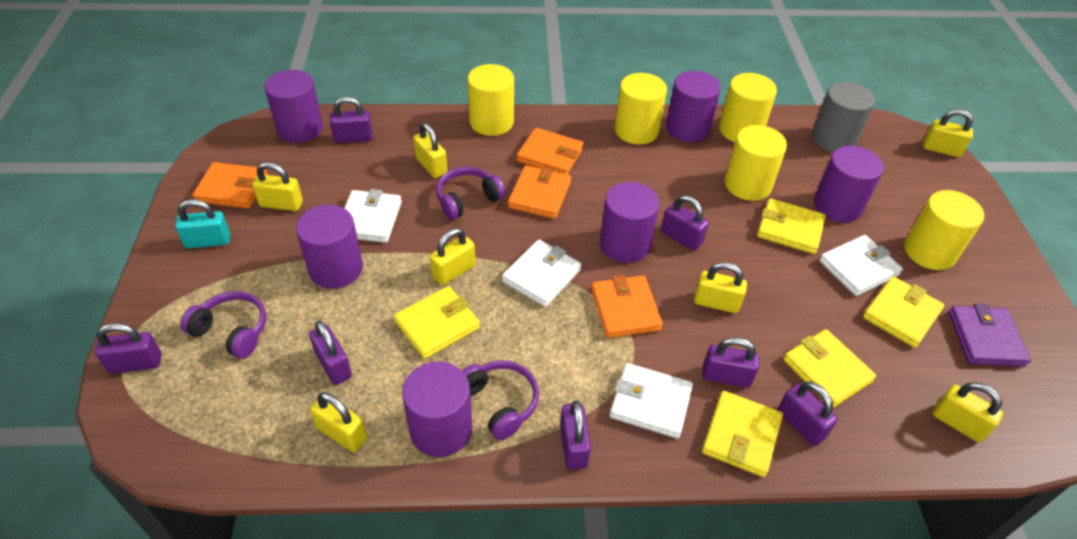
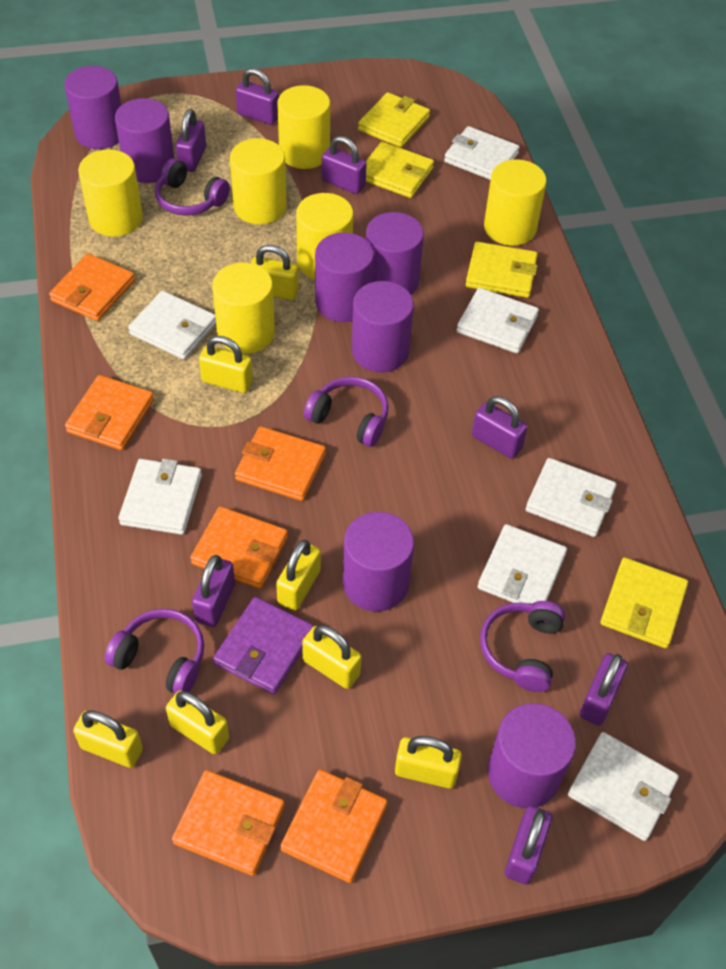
grey cylinder: [812,82,875,153] = 1 -> none = 0
orange wallet: [192,162,268,209] [508,165,571,219] [517,128,584,175] [591,275,663,338] = 4 -> [49,253,135,321] [65,375,154,450] [172,770,285,876] [190,506,288,589] [235,426,326,501] [281,769,388,883] = 6
purple cylinder: [265,70,323,143] [296,205,363,289] [402,362,472,457] [600,182,659,263] [666,71,721,142] [814,146,884,223] = 6 -> [64,66,121,149] [115,98,174,183] [315,233,374,322] [343,512,414,612] [352,281,414,373] [366,212,424,295] [488,703,576,808] = 7
purple headphones: [180,291,266,359] [436,167,505,220] [462,360,539,440] = 3 -> [105,609,204,694] [155,158,230,216] [304,376,389,447] [480,601,566,692] = 4
turquoise padlock: [175,199,230,248] = 1 -> none = 0
white wallet: [344,189,402,243] [502,240,582,307] [610,363,693,439] [819,235,903,296] = 4 -> [118,459,202,535] [128,291,216,359] [444,126,520,180] [457,288,539,353] [478,524,567,604] [526,458,616,537] [568,732,679,841] = 7
yellow cylinder: [468,64,514,136] [615,73,667,145] [719,73,777,142] [725,125,787,201] [904,190,984,270] = 5 -> [78,149,143,237] [212,263,275,354] [230,138,287,224] [277,85,330,169] [296,193,353,279] [484,159,546,246] = 6
yellow wallet: [394,286,480,359] [702,391,783,477] [757,198,826,254] [783,329,876,408] [863,276,944,348] = 5 -> [358,92,430,148] [366,142,434,198] [466,242,538,298] [600,557,688,648] = 4

